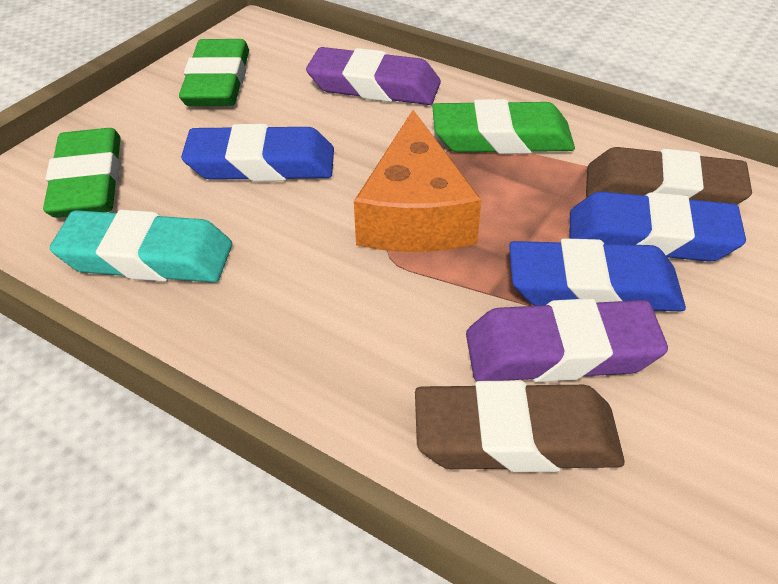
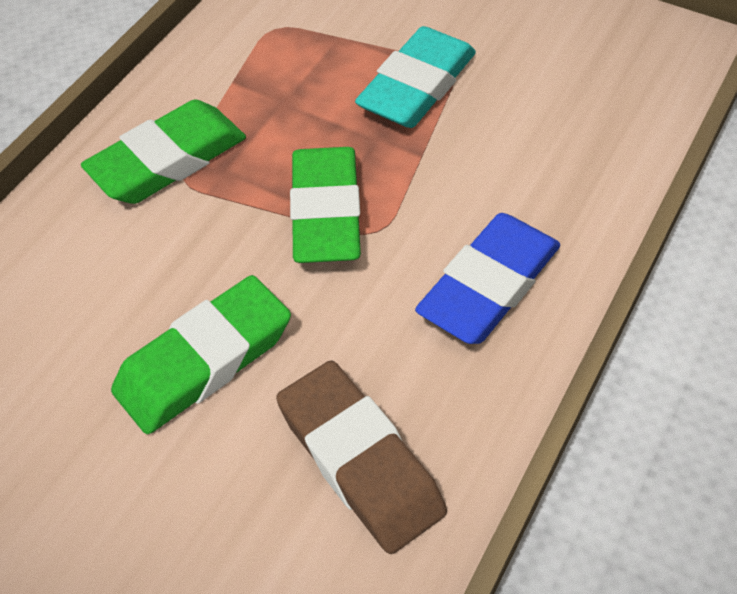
blue eraser: [181,124,334,181] [509,238,686,311] [570,192,746,262] = 3 -> [415,213,560,344] = 1
brown eraser: [415,380,625,472] [586,147,752,205] = 2 -> [276,360,447,554] = 1
orange cheese: [354,110,481,252] = 1 -> none = 0
purple eraser: [306,47,441,105] [466,298,668,382] = 2 -> none = 0

